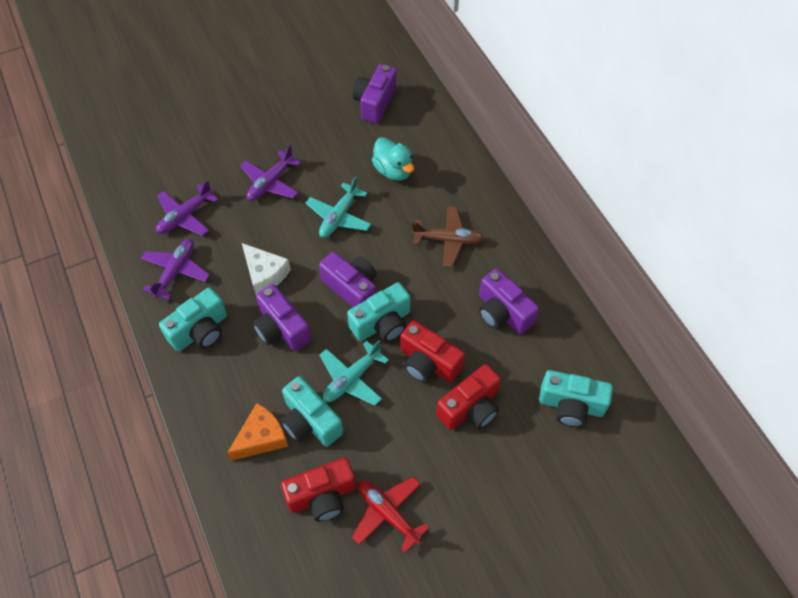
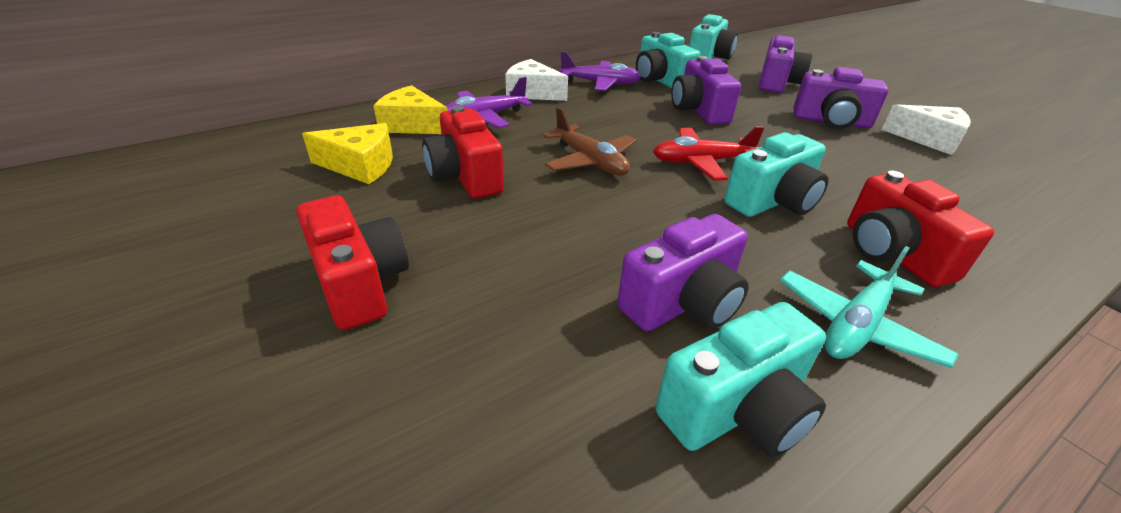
orange cheese: [227,403,288,461] = 1 -> none = 0
purple plane: [141,239,210,300] [156,180,218,236] [240,145,301,201] = 3 -> [446,77,532,128] [560,51,641,91] = 2
turquoise duck: [372,137,414,181] = 1 -> none = 0
turquoise plane: [306,176,371,238] [320,340,389,406] = 2 -> [780,246,959,368] = 1
white cheese: [242,243,291,294] = 1 -> [505,59,568,101] [882,104,971,155] = 2
yellow cheese: none = 0 -> [302,123,393,184] [373,85,447,134] = 2

